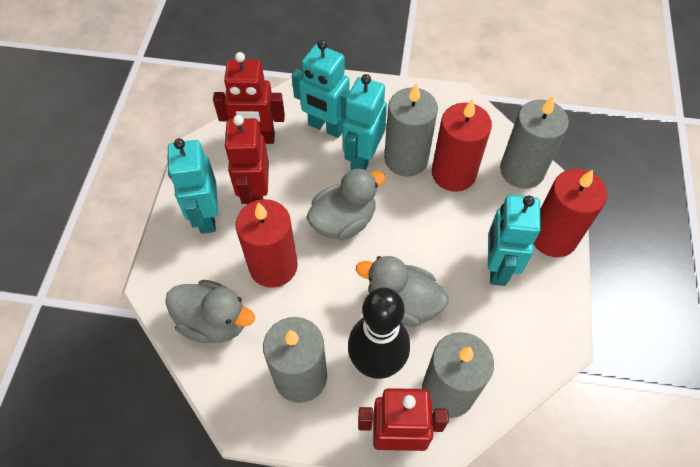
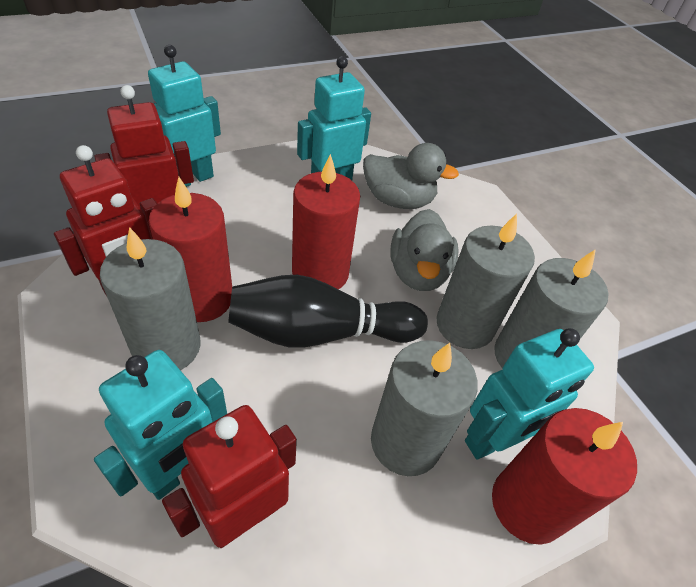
grey duck: [165,280,255,343] [306,168,386,240] [356,256,448,327] = 3 -> [363,143,459,209] [390,209,459,291] = 2

